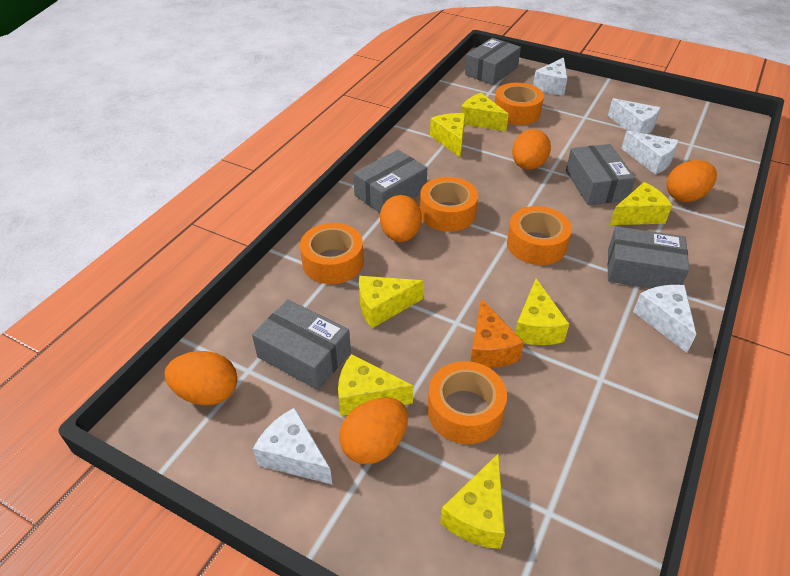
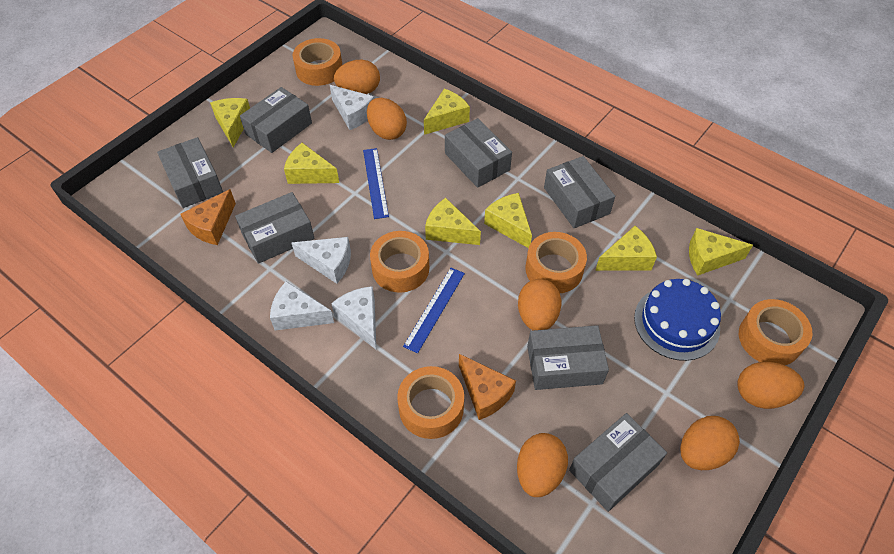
blue cake: none = 0 -> [634,279,721,361] = 1
blue ruler: none = 0 -> [363,148,389,219] [403,268,465,353] = 2
grey box: [252,299,351,390] [353,150,427,213] [465,38,521,85] [566,144,636,205] [608,226,689,288] = 5 -> [157,137,223,208] [235,192,315,264] [240,87,312,153] [445,118,512,188] [527,325,609,390] [544,156,615,228] [569,413,667,512] = 7
orange cheese: [471,298,524,368] = 1 -> [180,189,236,245] [459,354,516,420] = 2
orange egg: [164,351,237,405] [339,397,408,464] [380,195,422,242] [512,129,551,170] [667,160,717,202] = 5 -> [334,60,380,94] [367,98,407,140] [517,433,568,497] [518,279,561,330] [680,416,740,470] [737,362,804,409] = 6
white cheese: [253,408,333,485] [533,57,567,95] [608,98,661,134] [621,131,679,175] [633,285,696,353] = 5 -> [270,281,334,330] [292,237,351,284] [330,85,374,130] [331,286,376,349] = 4

